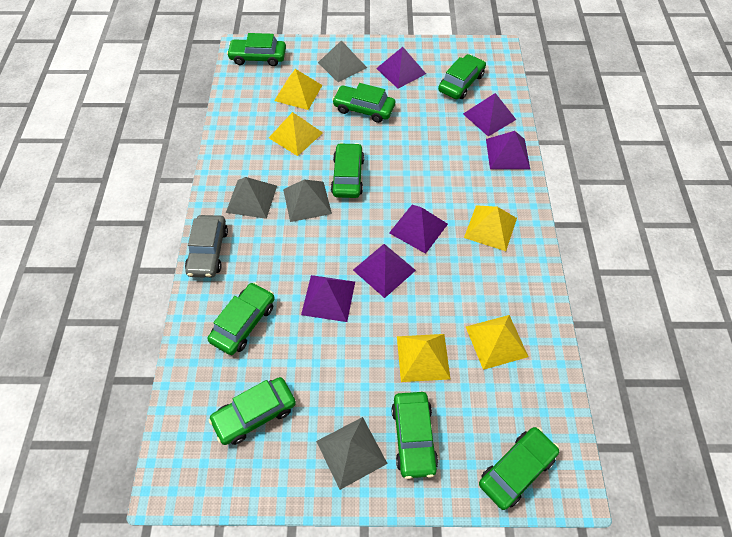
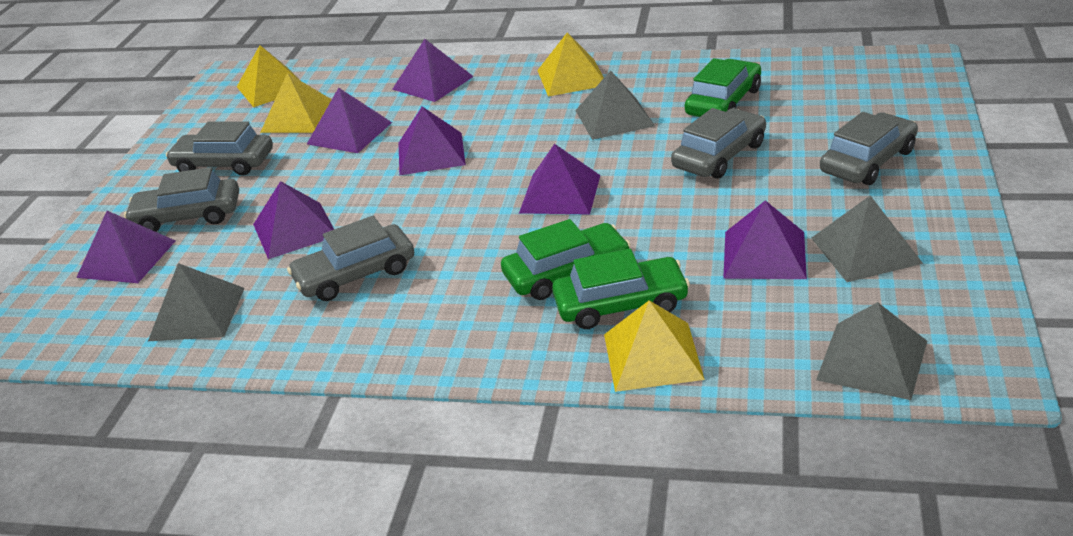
green car: [208,282,275,355] [209,377,296,445] [227,33,286,66] [331,143,364,198] [332,83,395,123] [391,392,438,479] [438,54,486,99] [479,427,559,510] = 8 -> [501,219,631,300] [552,249,690,329] [685,58,761,117] = 3
grey car: [185,215,228,278] = 1 -> [124,167,239,232] [166,122,273,175] [287,216,414,301] [671,108,766,179] [820,112,918,185] = 5
purple pyramid: [301,275,355,322] [353,244,416,298] [376,47,426,89] [389,205,448,254] [463,93,516,136] [486,131,530,169] = 6 -> [76,211,175,283] [253,181,334,259] [307,88,392,153] [392,39,474,102] [398,106,466,175] [519,144,600,215] [723,200,807,279] = 7
yellow pyramid: [269,112,323,156] [274,69,322,110] [397,334,450,382] [464,205,517,251] [466,315,529,370] = 5 -> [237,45,299,107] [260,73,332,133] [537,32,604,97] [604,300,705,392] = 4

